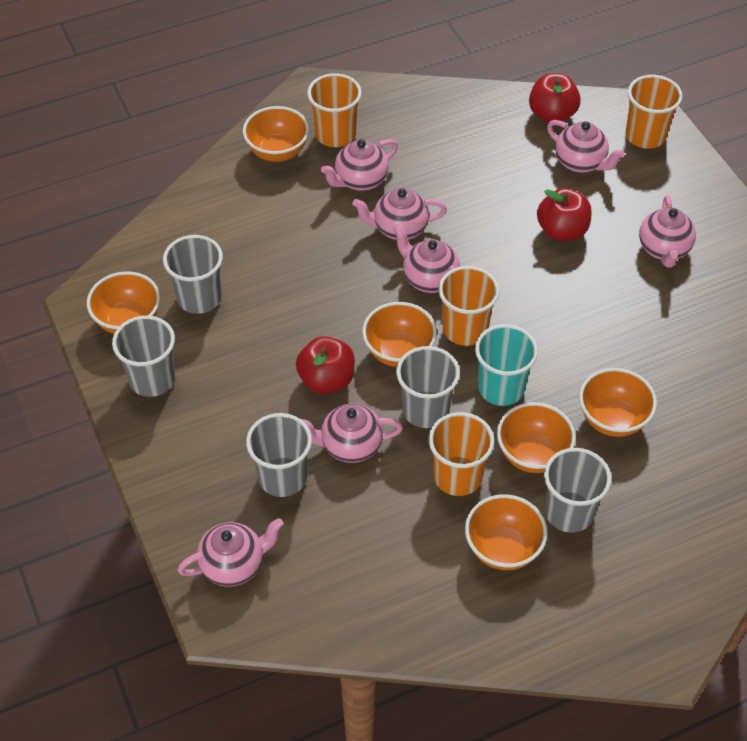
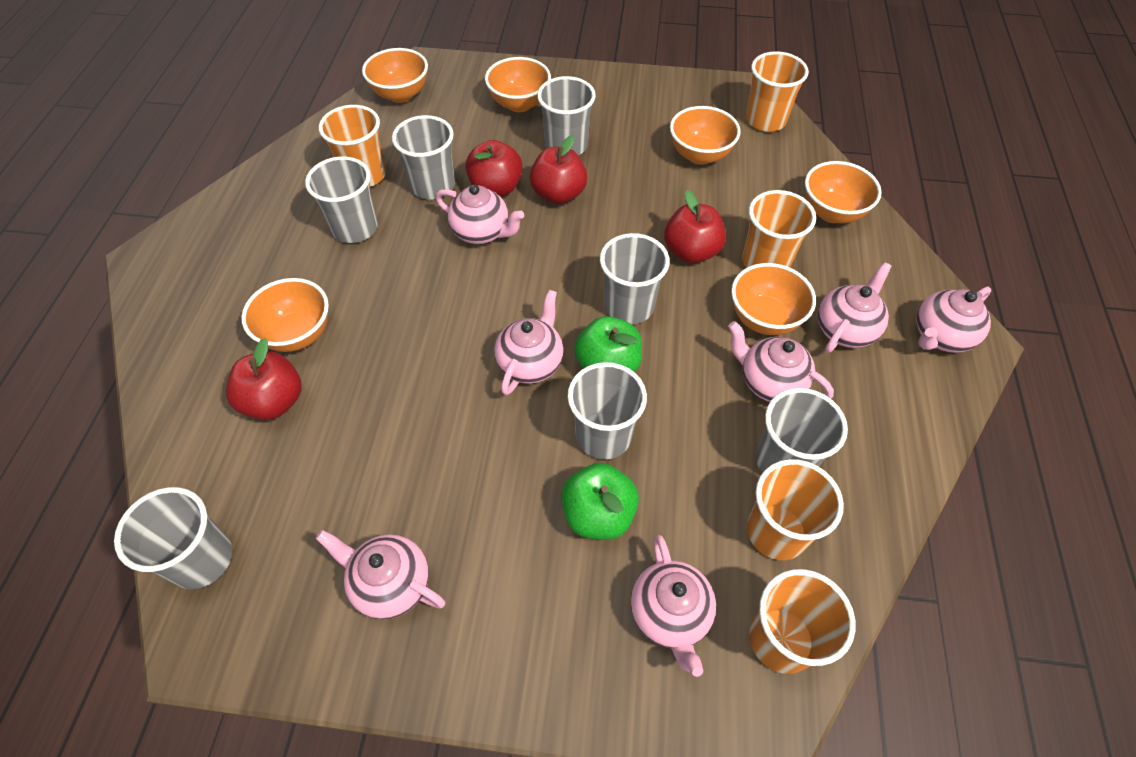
green apple: none = 0 -> [561,463,639,540] [574,316,642,372] = 2
grey cup: [112,316,175,397] [163,235,223,314] [246,413,312,497] [396,346,460,428] [544,448,611,533] = 5 -> [114,487,232,589] [305,156,378,243] [392,115,455,199] [537,76,596,156] [567,362,647,460] [600,233,670,324] [756,388,848,473] = 7
orange cup: [307,73,362,147] [429,412,494,496] [438,266,499,346] [625,75,683,149] = 4 -> [319,105,386,187] [742,190,816,268] [746,51,809,132] [747,459,844,560] [749,569,856,674] = 5
red apple: [296,336,355,394] [529,73,581,123] [537,188,592,241] = 3 -> [226,338,302,420] [465,140,523,197] [530,135,587,204] [664,190,726,263] = 4
turquoise cup: [475,324,538,406] = 1 -> none = 0

